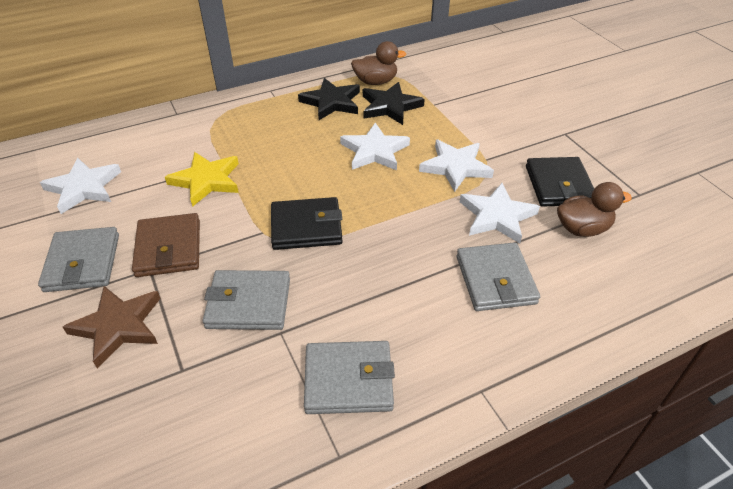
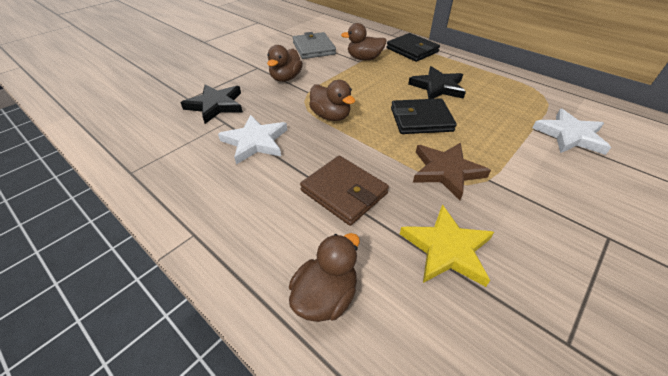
brown duck: [351,41,406,85] [557,182,632,237] = 2 -> [267,45,303,82] [289,233,360,322] [309,80,355,121] [341,23,387,60] = 4
grey wallet: [38,227,119,292] [203,270,290,330] [304,341,395,414] [457,242,540,311] = 4 -> [293,32,336,59] = 1
white star: [40,158,121,214] [340,122,410,171] [419,140,494,192] [460,183,540,244] = 4 -> [218,115,287,164] [532,109,611,155] = 2

